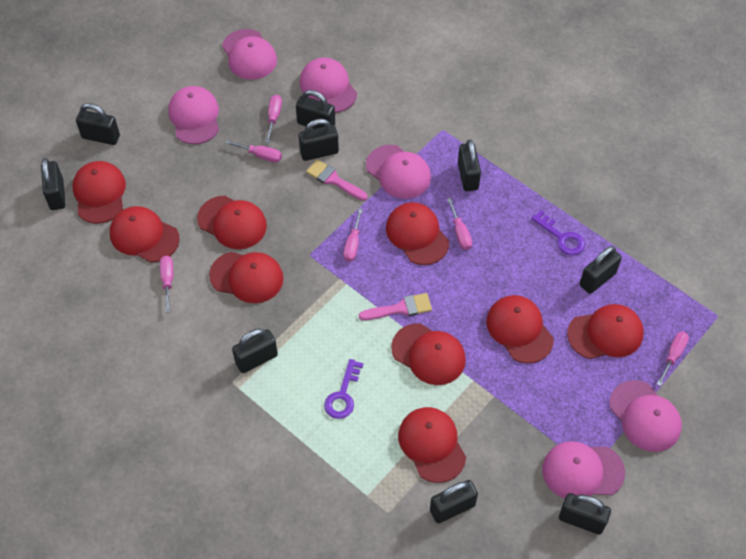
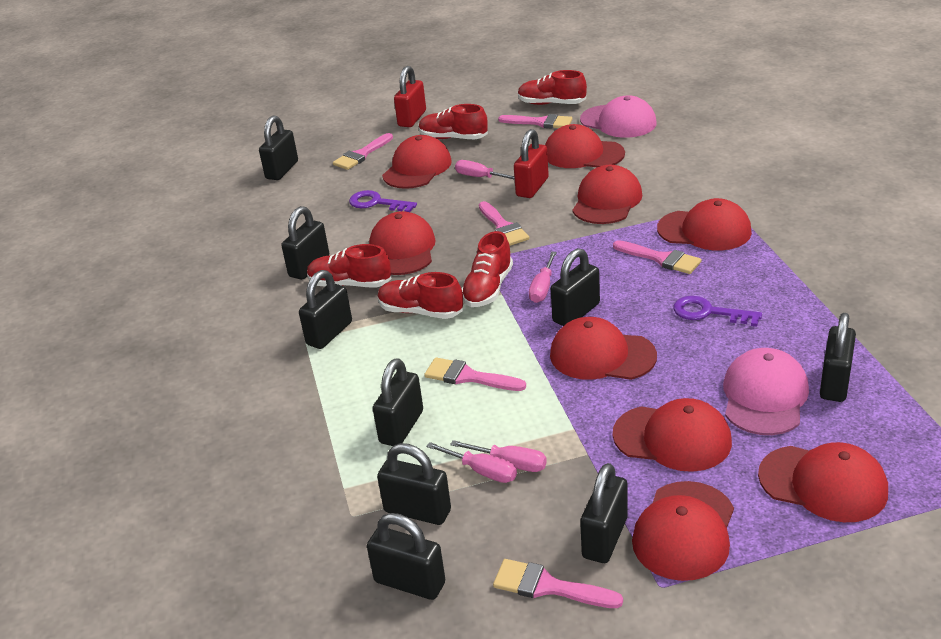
pink brush: [306,159,368,201] [359,293,432,320] = 2 -> [333,133,393,170] [424,358,526,391] [479,201,529,246] [493,559,623,608] [498,114,573,129] [613,240,702,274] = 6
pink cap: [168,86,219,145] [222,29,277,80] [300,57,357,113] [366,145,431,199] [542,441,625,498] [609,380,682,452] = 6 -> [580,95,657,138] [723,348,809,435] = 2
pink screwdriver: [160,256,173,312] [225,140,282,163] [266,95,282,143] [343,208,363,262] [447,198,472,250] [657,331,689,386] = 6 -> [426,442,517,483] [450,440,547,472] [455,160,515,180] [529,252,557,303] = 4
red padlock: none = 0 -> [394,66,426,127] [514,129,549,198] = 2
red shoe: none = 0 -> [307,244,391,287] [378,272,463,319] [419,104,488,139] [462,231,513,307] [518,70,587,105] = 5

